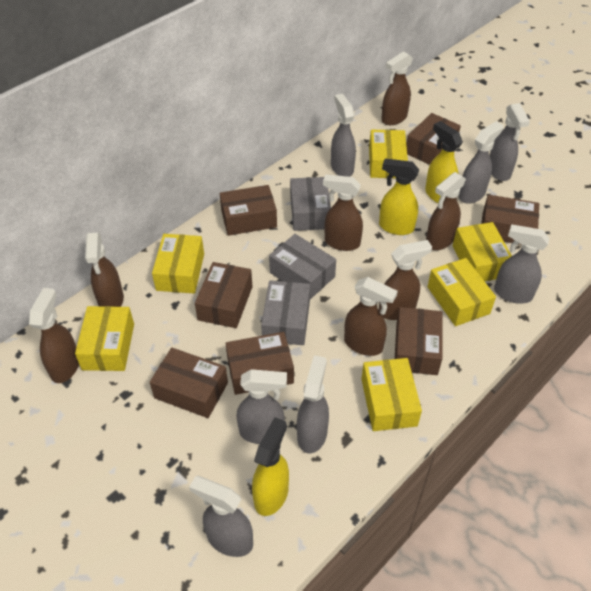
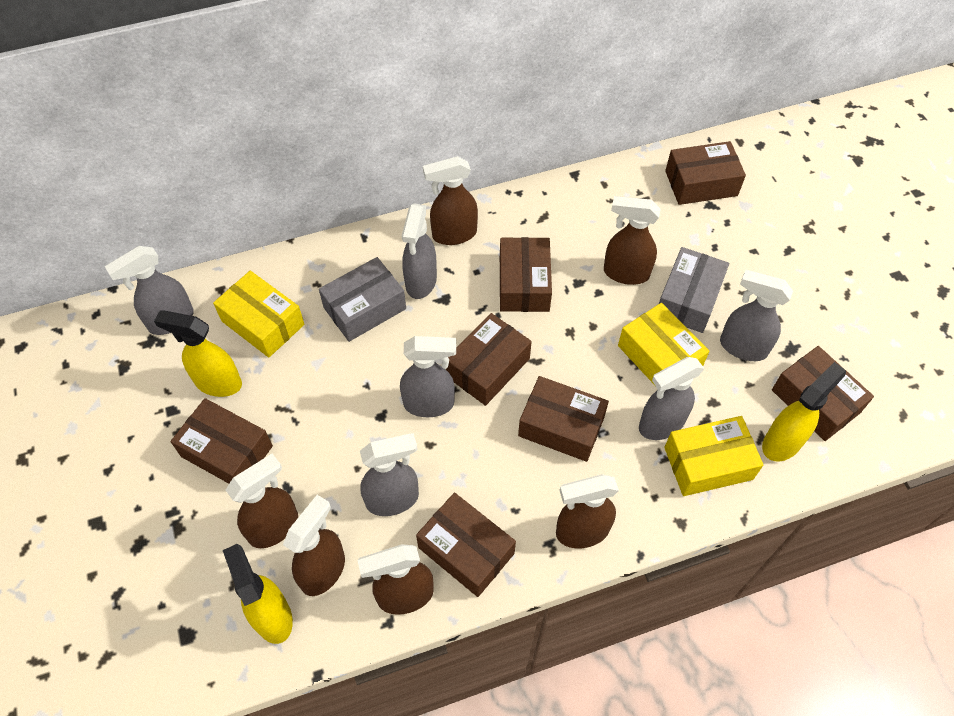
brown spray bottle: [29,288,79,383] [85,232,124,307] [323,174,363,251] [344,277,398,356] [379,240,432,320] [381,51,413,125] [426,172,466,250] = 7 -> [226,454,298,548] [283,495,345,596] [357,545,434,615] [423,156,478,245] [556,474,619,548] [604,196,660,285] = 6
grey box: [261,280,310,345] [269,234,336,299] [290,177,331,231] = 3 -> [319,257,406,342] [659,247,729,333] = 2
grey spray bottle: [189,476,253,557] [237,369,287,444] [297,355,329,454] [331,94,356,177] [458,121,504,204] [489,103,530,181] [494,224,549,304] = 7 -> [104,246,194,335] [360,433,419,516] [400,336,456,417] [402,204,437,299] [639,357,704,440] [720,270,793,361] = 6
yellow box: [75,306,134,371] [152,234,204,293] [361,358,422,431] [369,130,408,178] [427,258,496,326] [452,222,512,281] = 6 -> [213,271,304,357] [618,303,710,385] [664,416,763,496] = 3

